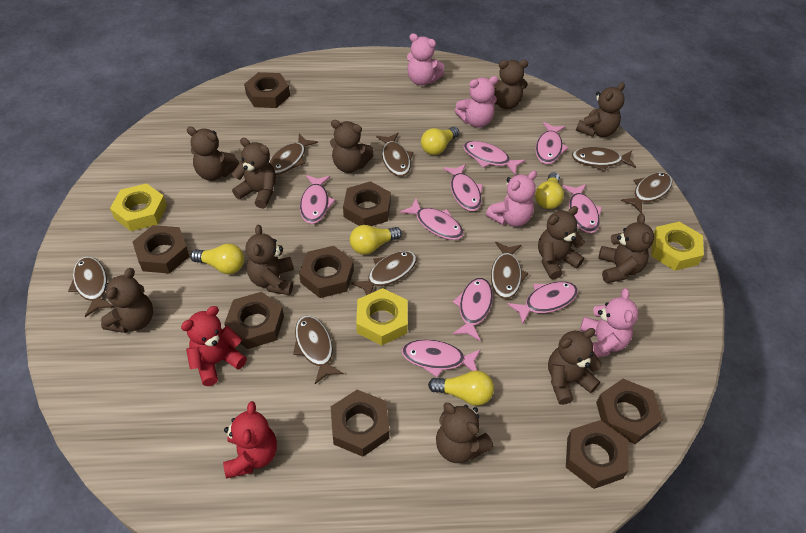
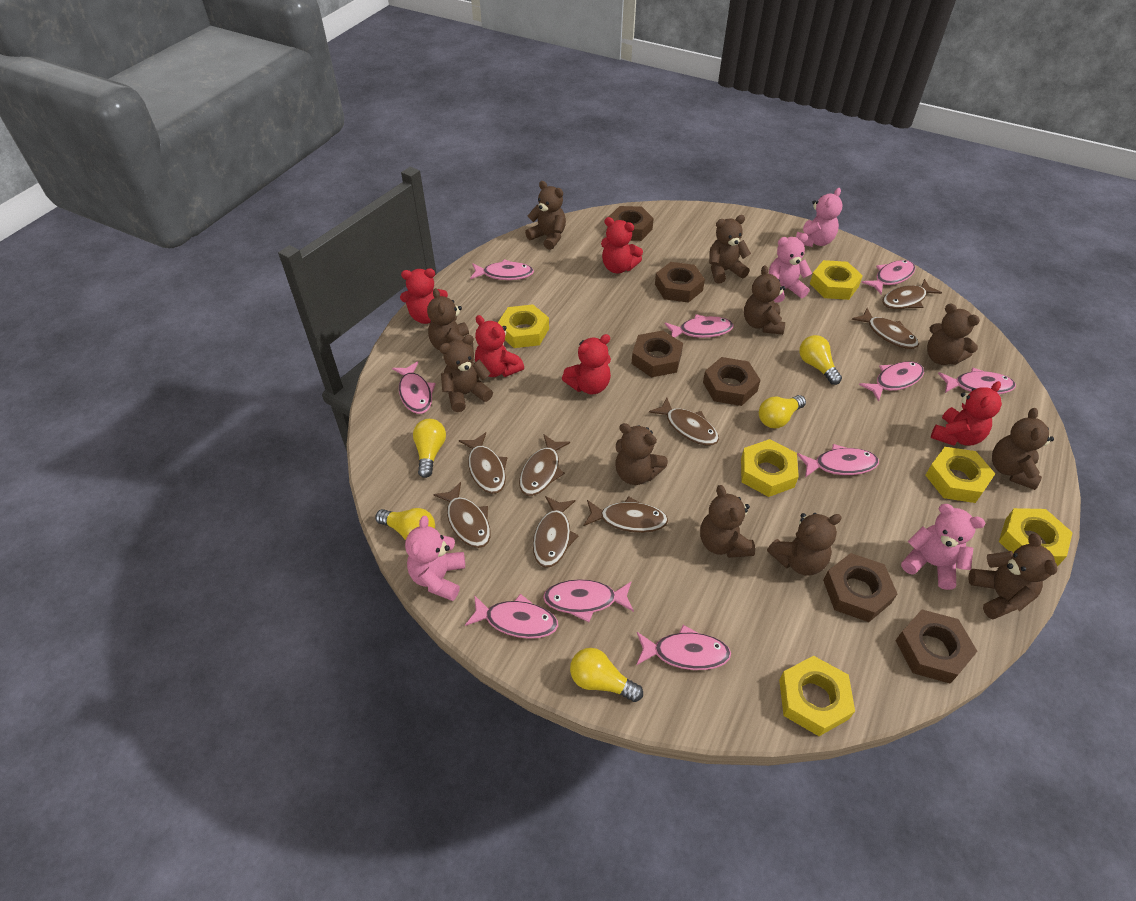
brown nut: [133,225,190,274] [224,292,284,349] [244,72,290,108] [299,246,354,298] [331,390,390,457] [343,181,391,226] [566,420,629,489] [596,379,663,444] = 8 -> [609,206,654,241] [632,330,683,377] [655,262,705,303] [703,357,760,406] [823,553,897,622] [895,610,978,683] = 6
pink fish: [300,175,335,224] [400,198,464,240] [402,339,481,377] [443,164,483,211] [452,278,493,342] [463,141,525,175] [507,281,578,325] [535,122,569,164] [562,184,602,233] = 9 -> [392,361,435,414] [465,594,558,639] [470,259,534,280] [543,579,634,622] [636,625,731,670] [665,314,734,338] [797,444,879,477] [859,361,924,402] [862,260,915,294] [938,367,1016,394] = 10
red teddy bear: [181,306,247,386] [223,401,277,478] = 2 -> [400,268,448,324] [475,315,524,377] [562,334,611,394] [601,217,643,273] [931,381,1002,446] = 5
yellow nut: [110,183,167,231] [356,288,408,346] [651,222,704,271] = 3 -> [498,304,549,348] [741,439,799,497] [779,656,855,736] [810,260,863,300] [925,447,995,503] [999,508,1073,567] = 6

